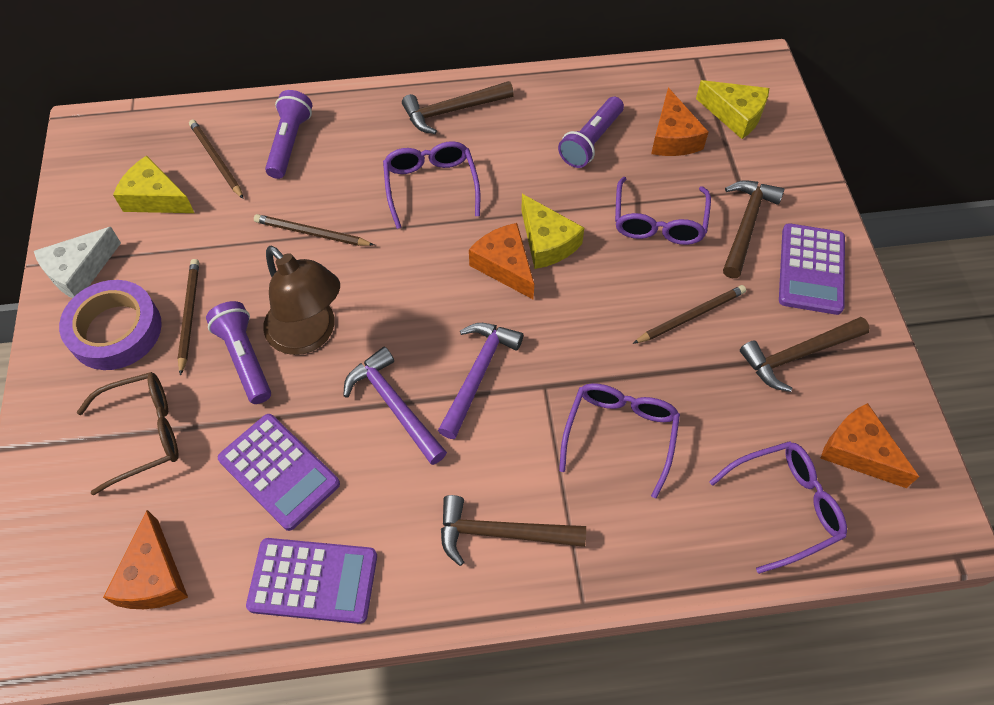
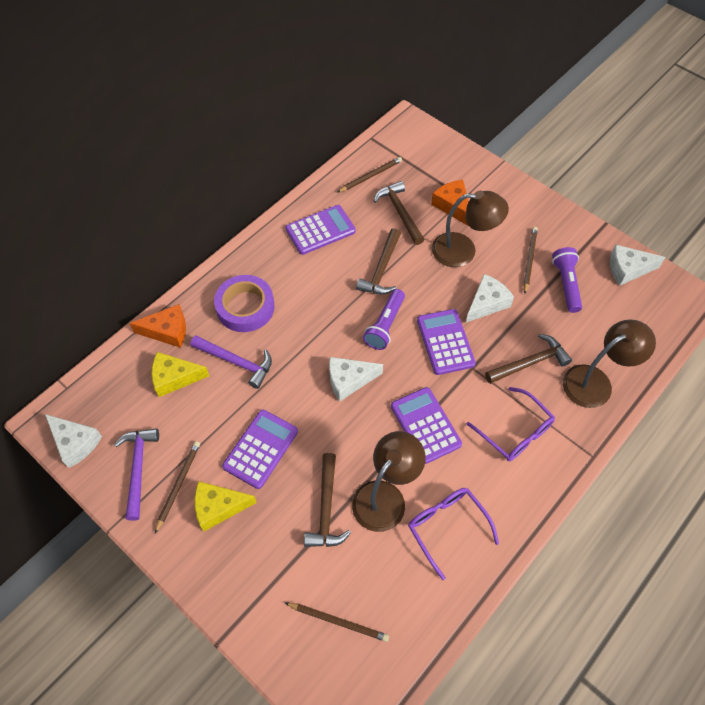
brown glasses: [77,372,179,495] = 1 -> none = 0
brown lamp: [263,246,340,355] = 1 -> [352,431,426,532] [432,191,509,267] [563,319,656,408] = 3
orange cheese: [103,510,188,609] [469,223,534,299] [651,88,709,156] [820,403,919,488] = 4 -> [130,304,186,348] [431,180,469,225] = 2
purple calculator: [218,414,340,531] [246,538,377,624] [779,223,845,315] = 3 -> [222,410,298,489] [285,205,356,255] [391,387,462,464] [417,309,476,375] = 4
purple flashlight: [206,301,271,404] [265,90,313,179] [558,97,624,168] = 3 -> [363,289,405,350] [552,247,582,313] = 2
purple glasses: [383,141,480,229] [559,383,680,498] [615,177,711,245] [709,441,847,574] = 4 -> [408,488,499,580] [467,387,555,461] = 2
white cheese: [34,227,121,298] = 1 -> [45,414,102,468] [329,357,383,402] [466,274,514,323] [610,245,666,286] = 4
yellow cheese: [113,156,194,213] [521,194,584,269] [696,80,769,139] = 3 -> [151,352,209,397] [194,481,257,532] = 2

